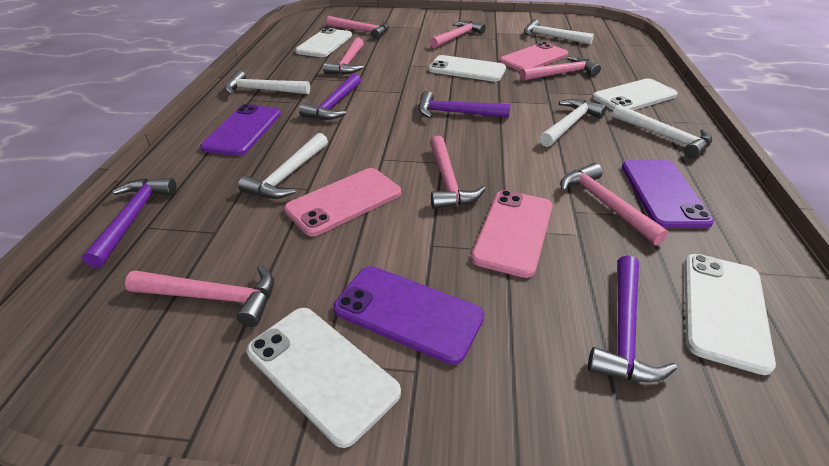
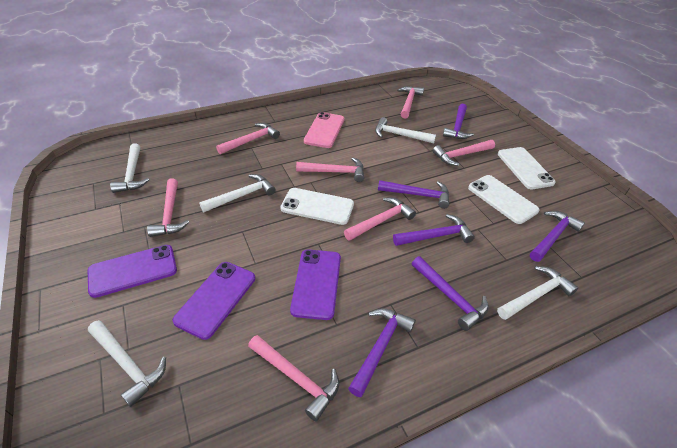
pink phone: [284,168,401,236] [471,190,553,278] [499,42,568,71] = 3 -> [304,112,344,148] = 1
purple hammer: [82,178,177,268] [299,73,361,120] [418,91,510,119] [588,255,677,382] = 4 -> [348,308,416,397] [378,180,449,209] [393,214,475,246] [412,256,489,331] [443,104,474,139] [530,211,585,262] = 6
white phone: [246,308,401,448] [295,28,352,57] [428,55,506,82] [592,78,678,110] [685,254,776,375] = 5 -> [280,188,354,225] [468,175,540,224] [498,147,556,189] = 3

